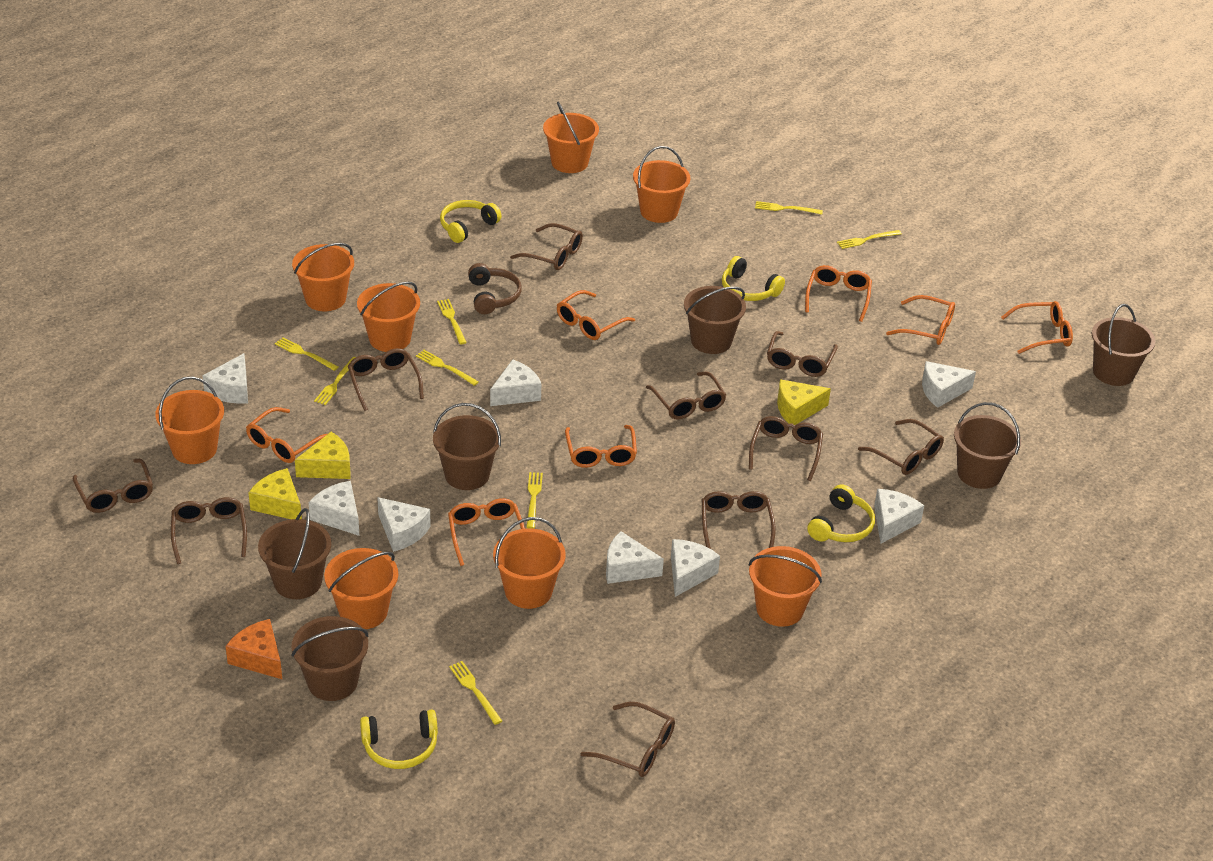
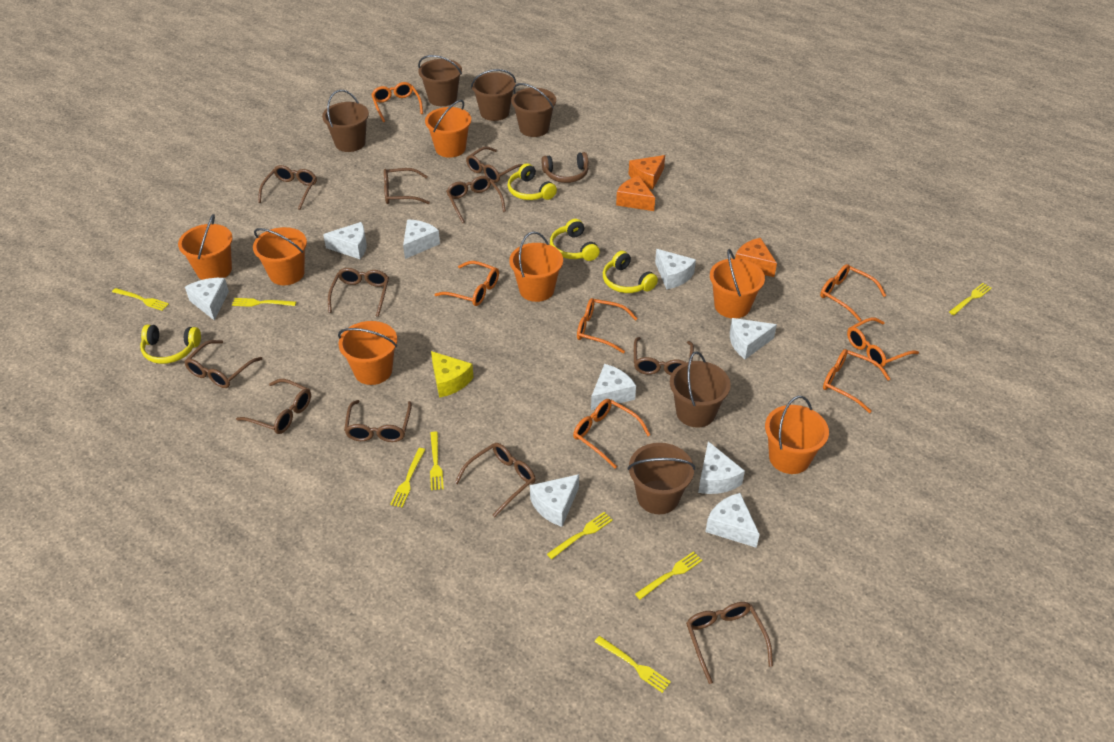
brown glasses: [73,459,153,513] [171,497,247,564] [348,348,424,411] [510,223,583,270] [581,702,675,777] [646,372,726,420] [702,491,775,549] [749,416,823,481] [767,331,838,377] [858,419,944,475] = 10 -> [184,340,262,388] [236,379,311,434] [258,165,317,210] [328,268,389,317] [344,400,412,442] [384,168,430,204] [446,176,506,223] [455,443,536,517] [466,147,523,183] [634,337,694,375] [686,602,773,684] = 11
orange bucket: [155,377,224,464] [292,243,354,311] [324,548,398,629] [357,282,420,352] [493,517,566,609] [543,102,599,173] [633,146,690,223] [749,546,822,627] = 8 -> [178,214,233,280] [253,227,307,285] [338,321,397,385] [425,100,471,158] [509,231,563,302] [710,249,765,318] [765,396,829,474] = 7
orange cheese: [226,619,282,679] = 1 -> [616,176,655,211] [629,155,665,190] [735,238,777,277] = 3
white cheese: [202,353,248,404] [309,481,359,536] [377,497,431,552] [490,359,541,406] [606,531,664,584] [671,539,720,597] [874,489,924,544] [922,361,976,408] = 8 -> [185,278,229,321] [323,222,367,259] [403,219,440,259] [530,474,579,527] [591,364,636,410] [655,249,696,289] [698,441,745,494] [705,493,760,548] [730,318,777,359] = 9
yellow cheese: [248,468,302,519] [295,432,350,479] [777,379,831,425] = 3 -> [431,351,474,398] = 1

